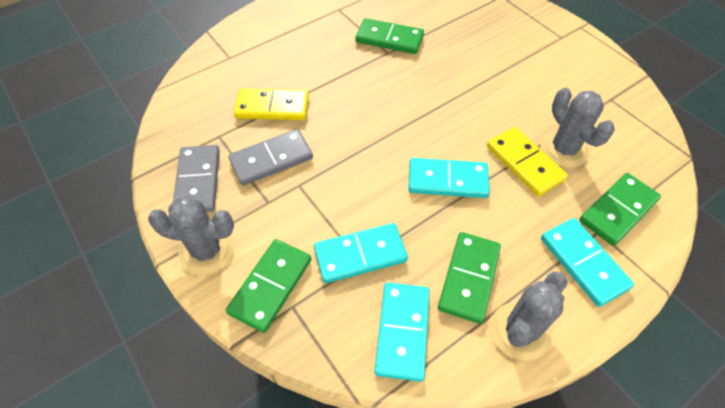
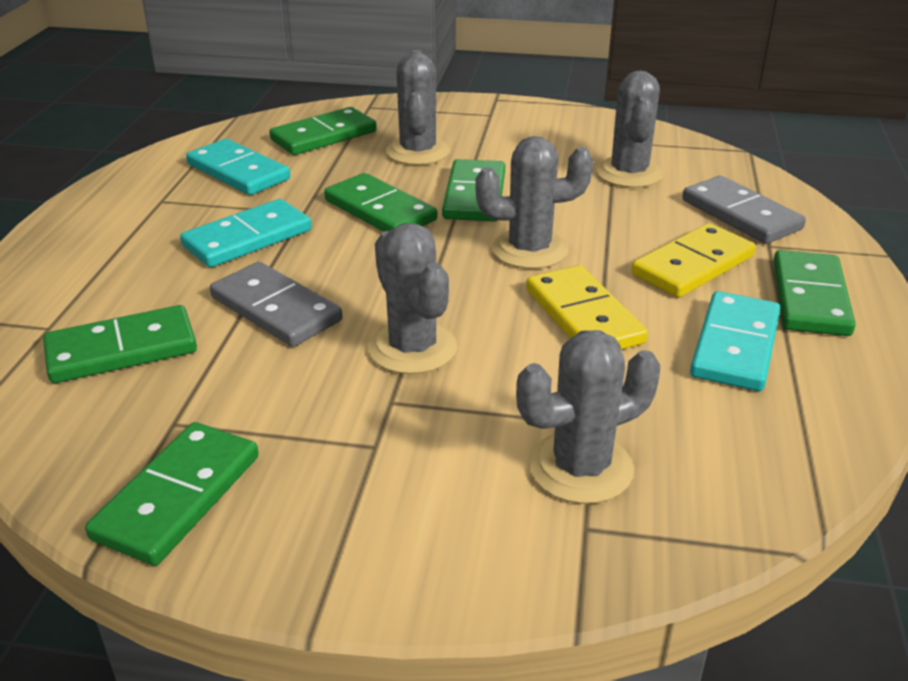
green domino: [226,239,311,333] [355,18,424,54] [438,232,501,324] [579,173,661,246] = 4 -> [43,305,197,383] [85,422,259,566] [269,107,377,155] [324,173,437,232] [442,159,505,222] [773,250,856,336] = 6
grey cactus: [148,196,234,275] [490,272,567,361] [540,88,615,168] = 3 -> [368,223,457,374] [386,50,450,165] [475,136,593,269] [516,330,660,504] [596,70,663,188] = 5
turquoise domino: [314,223,408,283] [374,283,430,382] [408,158,490,198] [541,218,634,307] = 4 -> [180,199,312,267] [186,139,290,195] [690,291,780,391] = 3

